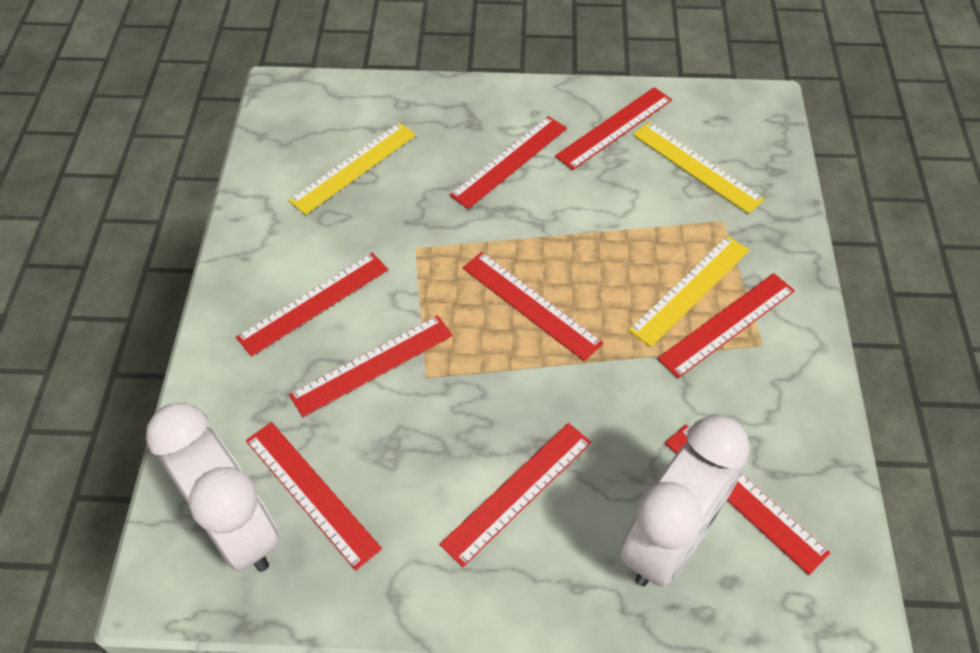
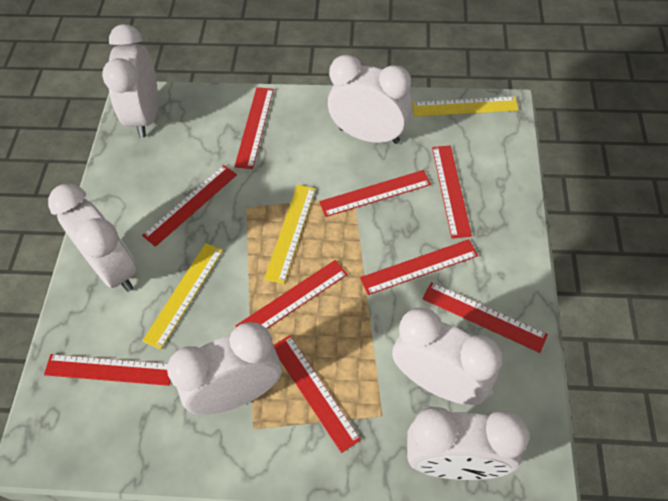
white clock: [146,403,280,572] [620,415,750,587] = 2 -> [48,184,137,292] [102,24,158,138] [167,322,282,415] [328,54,412,144] [392,308,502,405] [407,407,530,480] = 6

